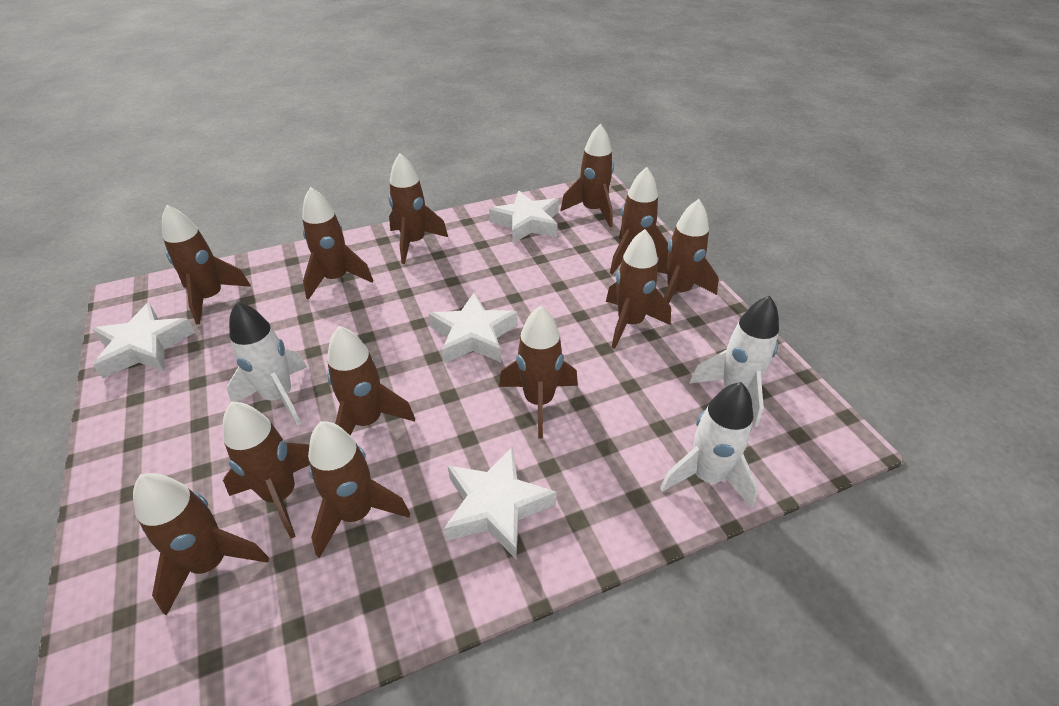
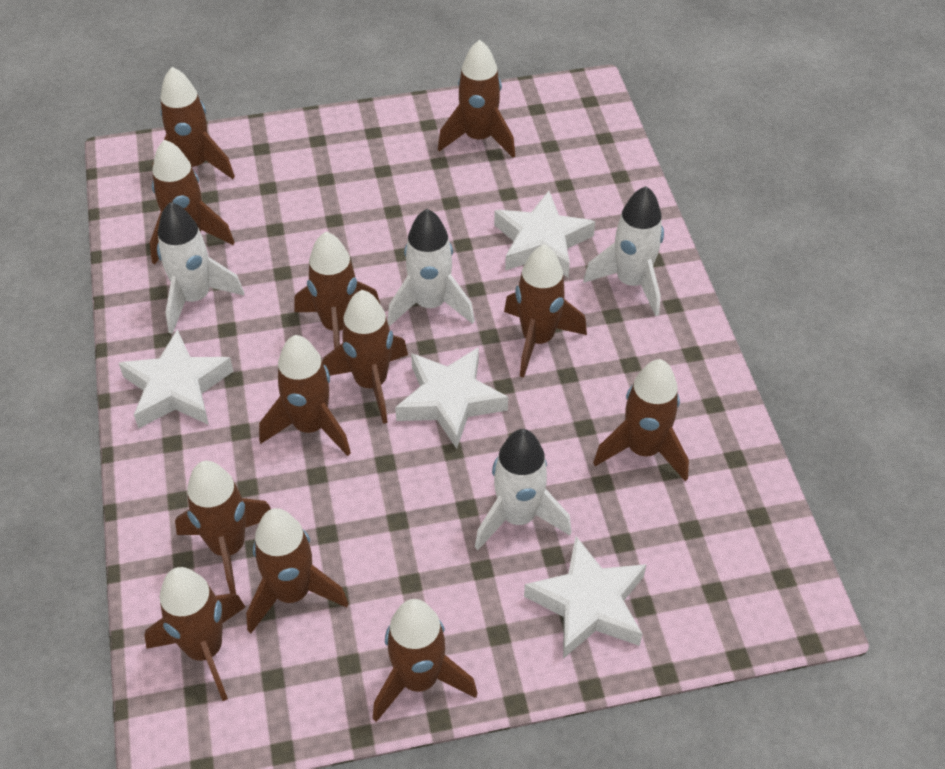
white rocket: [227,301,307,426] [660,382,758,508] [690,296,779,427] = 3 -> [157,202,244,334] [387,209,475,326] [475,429,572,550] [583,186,664,316] = 4

